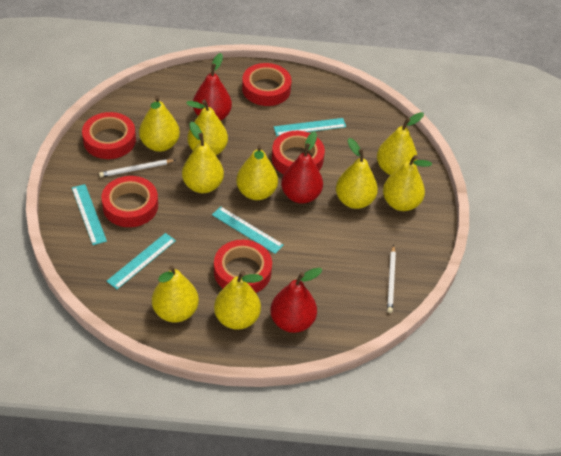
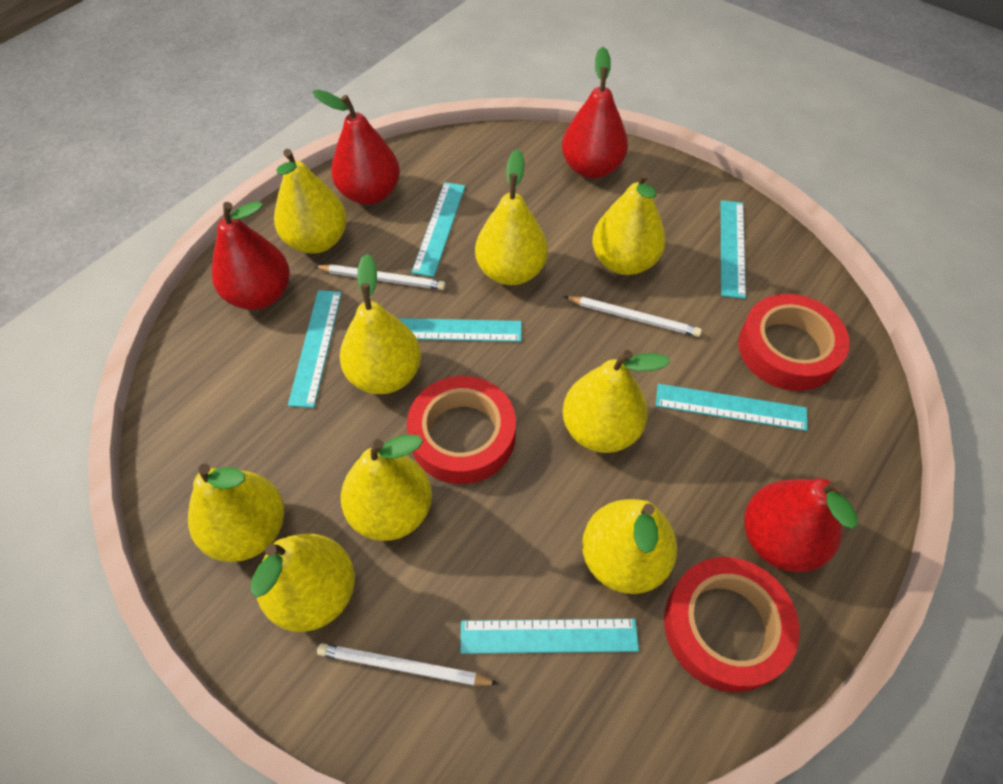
red pear: [193,53,232,121] [270,268,322,333] [281,131,323,204] = 3 -> [212,202,290,310] [313,90,400,205] [562,47,628,179] [744,478,858,572] = 4
red tape: [82,112,136,159] [101,176,158,227] [214,240,272,293] [242,63,292,106] [272,131,325,174] = 5 -> [407,376,516,484] [664,557,799,692] [738,294,850,391] = 3
turquoise ruler: [72,184,107,245] [107,233,176,289] [212,206,284,254] [274,118,346,136] = 4 -> [288,290,342,408] [398,318,522,342] [411,182,465,277] [460,619,639,654] [656,384,807,431] [721,200,746,299] = 6
white pencil: [99,159,175,177] [387,245,396,313] = 2 -> [314,264,446,290] [317,643,499,686] [563,296,702,337] = 3

